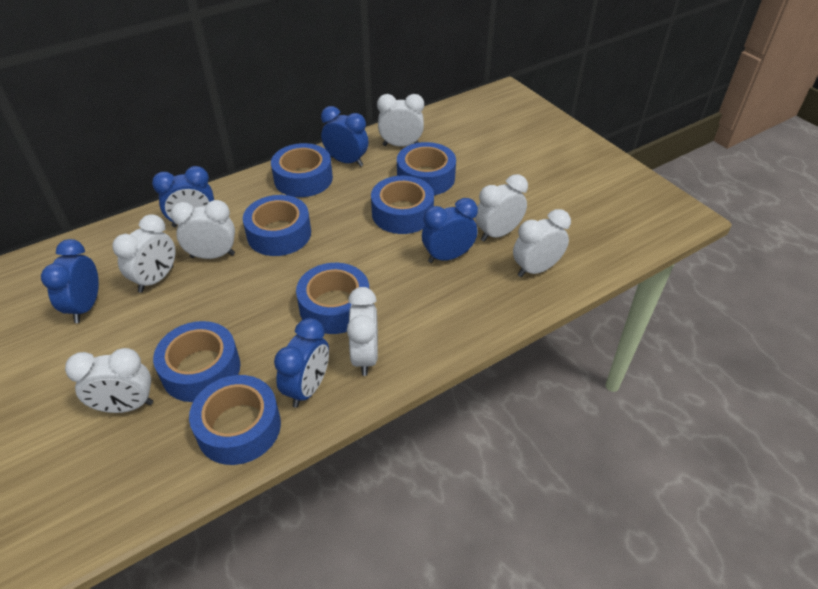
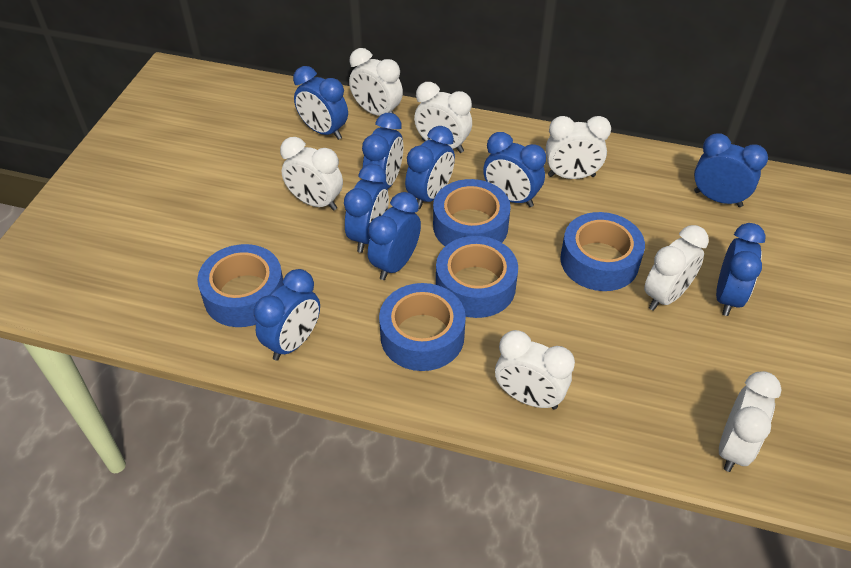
blue clock: [41,239,99,323] [152,166,214,227] [274,318,329,408] [321,106,368,167] [422,198,478,263] = 5 -> [254,269,320,361] [293,66,348,140] [344,164,389,253] [362,113,403,189] [368,192,421,280] [405,126,455,209] [483,132,546,207] [694,133,768,207] [716,223,766,316] = 9
blue tape: [153,321,240,402] [189,375,281,465] [243,195,311,256] [271,143,333,197] [296,263,369,334] [371,176,434,234] [397,142,456,195] = 7 -> [197,244,284,327] [379,283,466,371] [433,179,511,246] [436,236,518,318] [560,212,645,291] = 5

